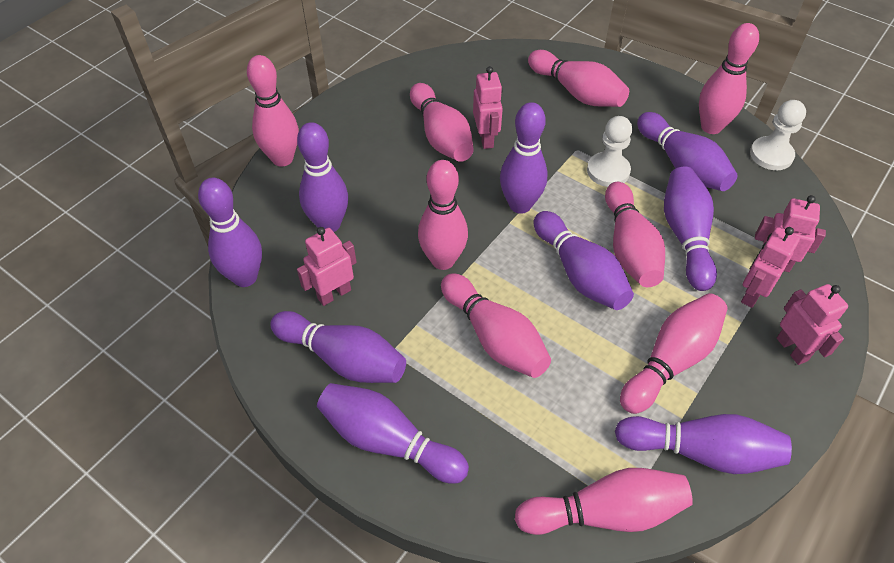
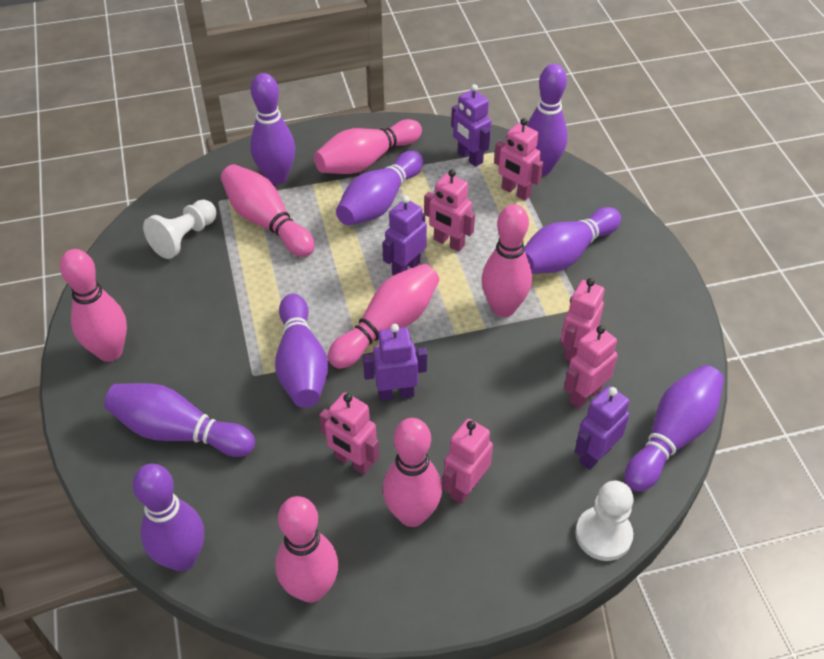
pink bowling pin: [247,55,299,167] [410,83,474,162] [418,160,468,270] [441,274,551,378] [515,468,693,535] [528,50,629,107] [605,182,665,287] [620,293,728,414] [699,23,759,134] = 9 -> [60,249,127,362] [221,164,315,257] [275,496,338,603] [314,119,422,174] [328,264,439,369] [383,418,442,527] [481,204,532,317] = 7
pink robot: [297,227,357,306] [473,66,503,149] [741,227,800,308] [755,195,826,272] [777,284,848,365] = 5 -> [319,392,379,474] [424,169,475,252] [442,419,493,504] [494,118,543,200] [561,278,604,361] [564,325,617,409] = 6
purple bowling pin: [198,178,262,287] [270,311,406,383] [297,122,348,232] [317,383,469,484] [500,102,548,214] [534,211,634,310] [615,414,792,474] [637,112,737,191] [664,166,717,291] = 9 -> [104,383,255,457] [133,464,204,571] [250,73,295,185] [275,294,328,408] [336,151,423,226] [524,207,621,274] [526,64,568,175] [624,365,724,491] = 8
purple robot: none = 0 -> [363,324,427,401] [382,196,427,276] [451,84,491,167] [575,386,629,470] = 4

